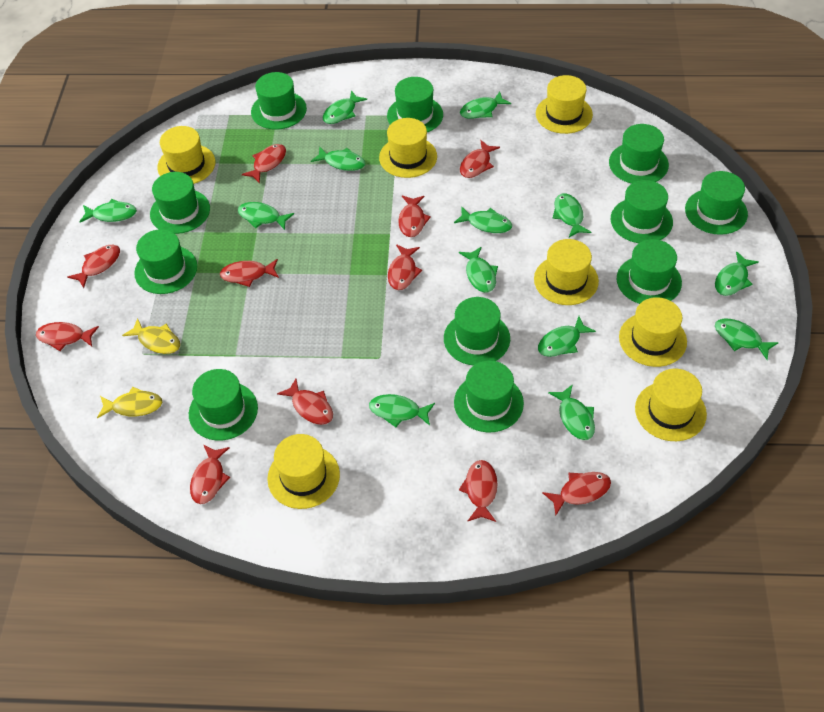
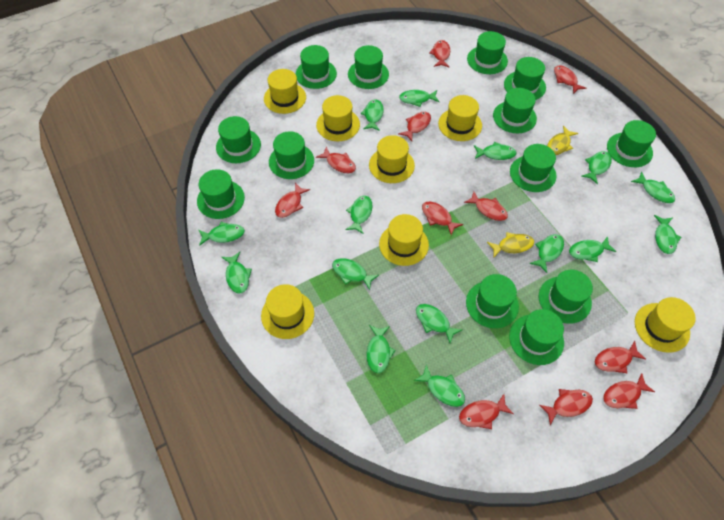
green fish: [80,199,137,223] [238,202,294,230] [311,146,366,171] [323,90,367,124] [369,394,435,427] [454,206,512,233] [459,247,498,293] [460,91,511,119] [538,316,596,357] [548,384,595,440] [552,193,591,237] [715,251,759,296] [715,318,779,360] = 13 -> [199,222,245,246] [222,252,252,293] [332,258,379,290] [346,196,372,234] [360,99,384,131] [366,325,395,373] [399,90,439,107] [414,365,465,407] [416,304,462,343] [474,142,517,160] [530,234,564,273] [569,236,616,262] [581,151,612,184] [631,172,675,203] [654,215,681,254] = 15
green hat: [134,229,197,294] [150,172,210,234] [189,369,258,440] [251,72,307,130] [387,77,443,132] [444,297,510,366] [454,360,524,433] [609,124,669,184] [611,180,673,243] [617,239,682,304] [685,171,748,235] = 11 -> [197,169,245,219] [216,116,261,163] [269,131,314,179] [296,45,337,89] [348,45,389,89] [466,274,519,328] [467,31,508,74] [493,88,537,133] [504,57,546,100] [509,309,564,365] [510,144,557,192] [539,270,593,324] [607,120,656,167] = 13

